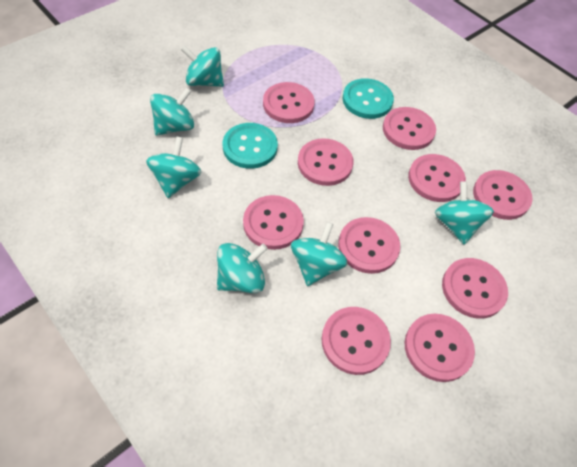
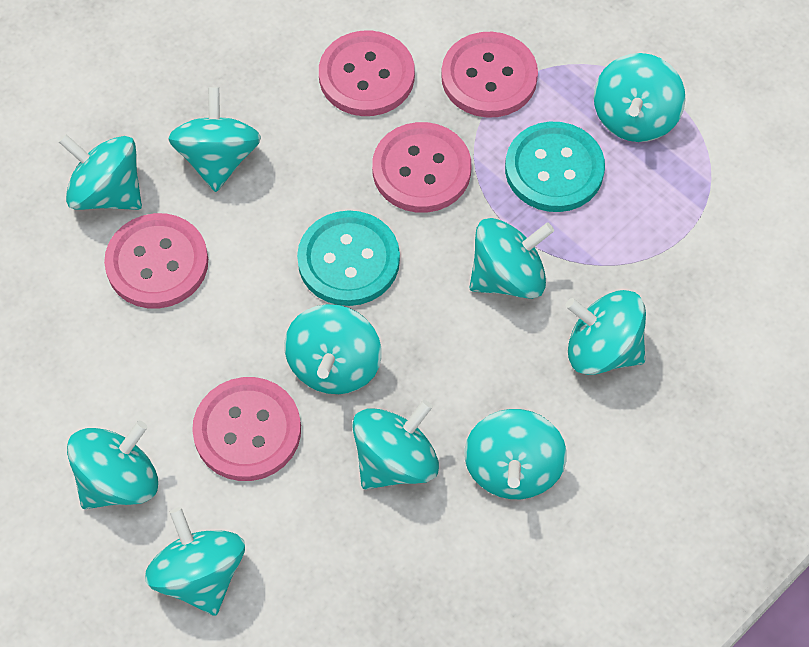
pink button: [243,195,304,250] [263,82,315,123] [298,138,353,186] [321,307,391,375] [338,217,400,274] [383,107,436,150] [405,314,475,382] [408,154,466,202] [442,258,508,319] [473,170,532,220] = 10 -> [104,213,208,308] [192,377,301,481] [319,30,415,116] [372,122,471,213] [441,32,538,118] = 5
turquoise spinning top: [146,136,201,198] [150,88,194,136] [181,45,224,87] [217,243,268,293] [291,222,347,286] [435,181,494,244] = 6 -> [59,134,142,210] [67,421,158,509] [145,507,245,616] [168,87,261,192] [284,304,382,394] [352,400,439,489] [464,409,567,499] [469,218,554,299] [566,290,646,375] [594,53,686,142] = 10

